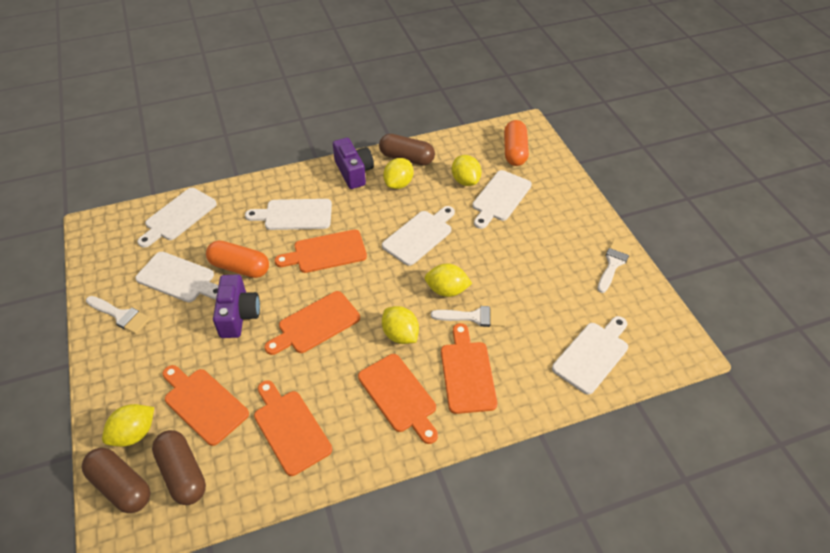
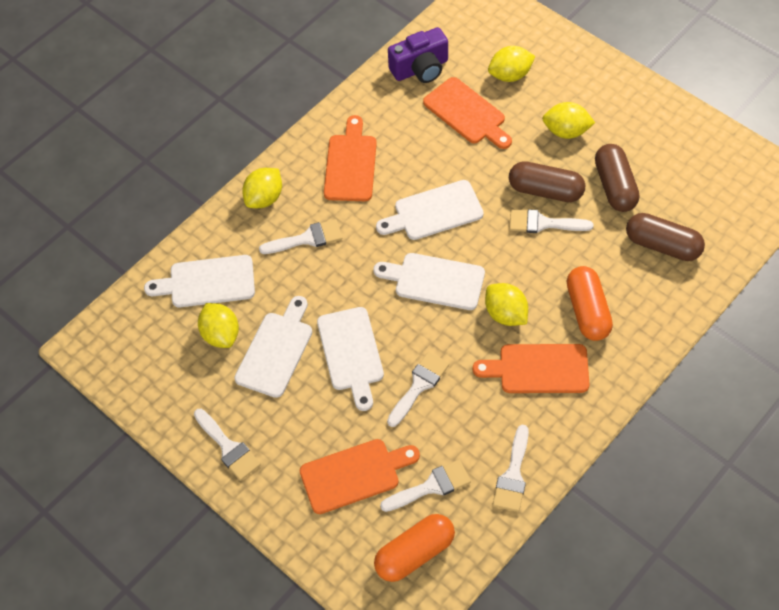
orange cutting board: [163,365,249,446] [254,380,332,476] [264,291,360,355] [274,230,367,273] [358,354,438,444] [441,323,497,414] = 6 -> [300,439,420,514] [324,115,377,201] [423,77,512,149] [473,344,589,393] = 4
purple camera: [213,274,260,338] [333,138,374,189] = 2 -> [388,27,448,83] = 1
white brush: [86,296,151,334] [431,306,506,327] [597,240,632,293] = 3 -> [194,409,261,481] [259,219,342,254] [380,460,471,512] [387,351,449,427] [492,425,529,512] [509,209,593,233] = 6
white cutting board: [135,252,219,302] [137,188,217,248] [245,199,332,230] [382,206,455,266] [472,170,532,229] [552,316,628,395] = 6 -> [144,255,255,307] [234,296,312,398] [317,307,384,411] [373,253,485,310] [376,180,484,240] = 5

